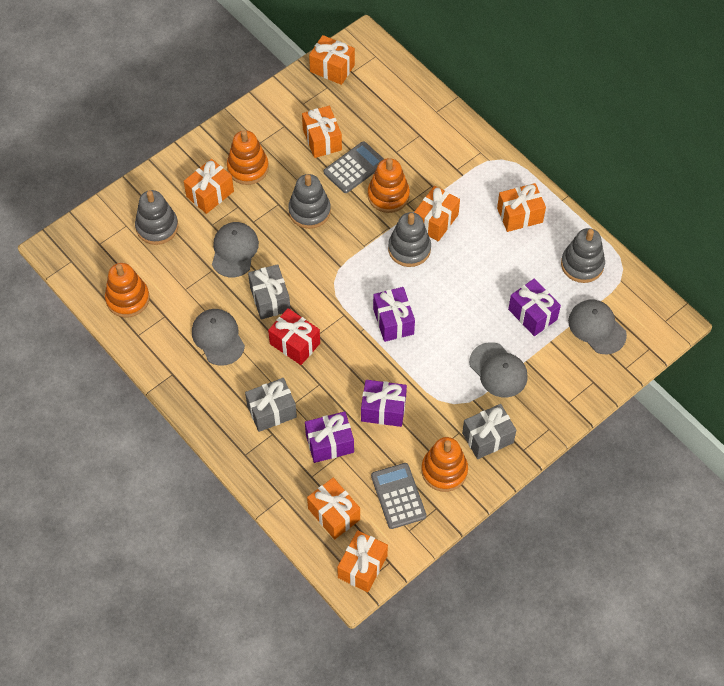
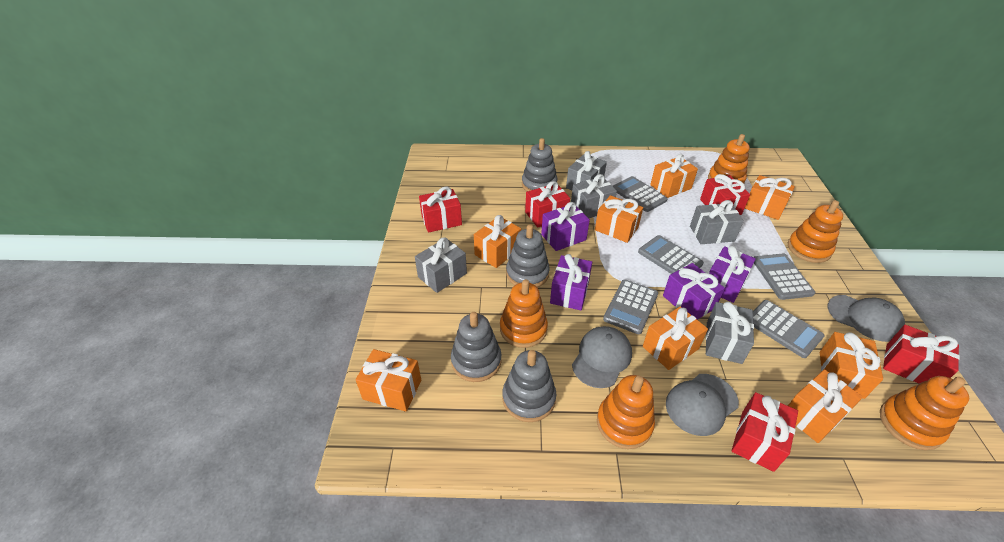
grey calculator: [324,141,384,193] [371,463,427,529] = 2 -> [603,279,658,334] [613,176,668,212] [638,235,704,274] [753,253,815,300] [753,300,825,358] = 5
grey cap: [192,309,245,366] [212,222,259,277] [469,342,528,397] [568,300,627,354] = 4 -> [572,326,632,388] [666,374,739,436] [828,295,905,342] = 3
grey gift: [245,378,297,432] [248,264,291,319] [462,404,516,459] = 3 -> [415,238,467,293] [566,151,607,190] [571,174,617,218] [690,200,744,244] [706,302,754,364] = 5
orange gift: [184,159,234,214] [302,106,342,158] [307,478,360,539] [309,35,355,85] [337,530,388,592] [414,186,460,241] [497,183,546,232] = 7 -> [356,349,421,411] [474,215,521,268] [595,195,643,243] [643,307,708,370] [650,154,698,198] [744,175,795,220] [788,369,863,443] [820,332,883,399] = 8
orange stacking toy: [105,263,150,318] [227,130,269,185] [368,158,410,213] [421,437,468,492] = 4 -> [500,279,548,348] [597,375,655,449] [708,134,750,184] [788,200,843,263] [880,376,969,450] = 5
red gift: [268,308,320,365] = 1 -> [419,186,462,233] [525,181,570,228] [700,174,750,215] [731,392,798,472] [883,325,960,383] = 5

